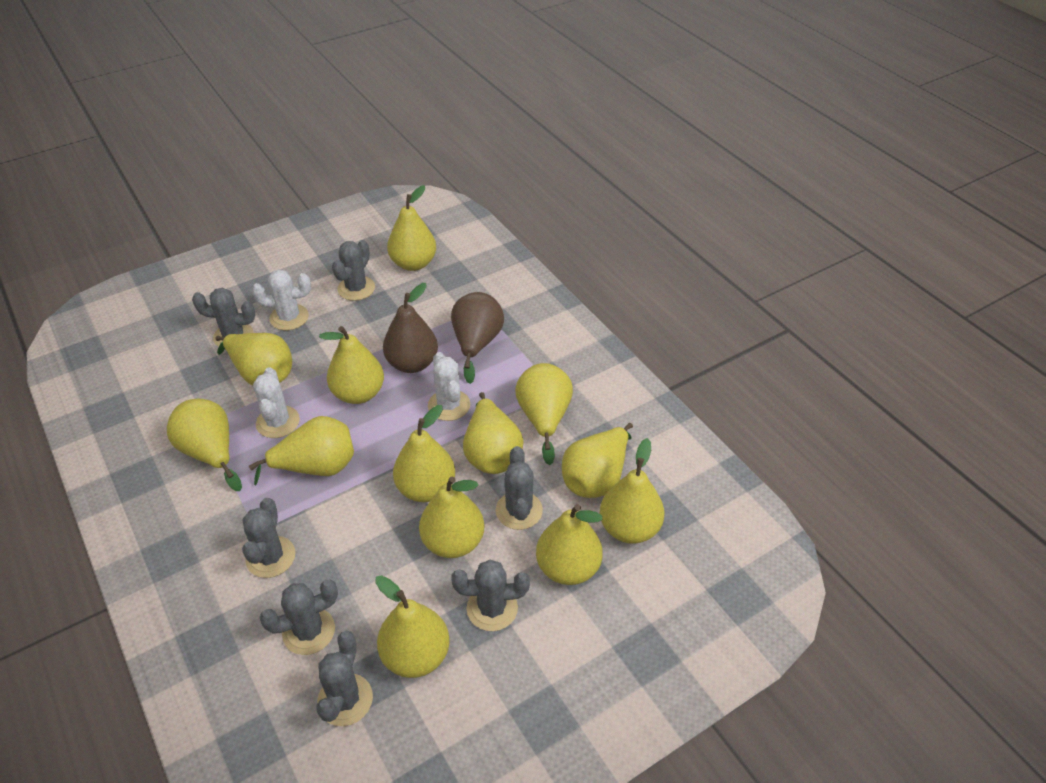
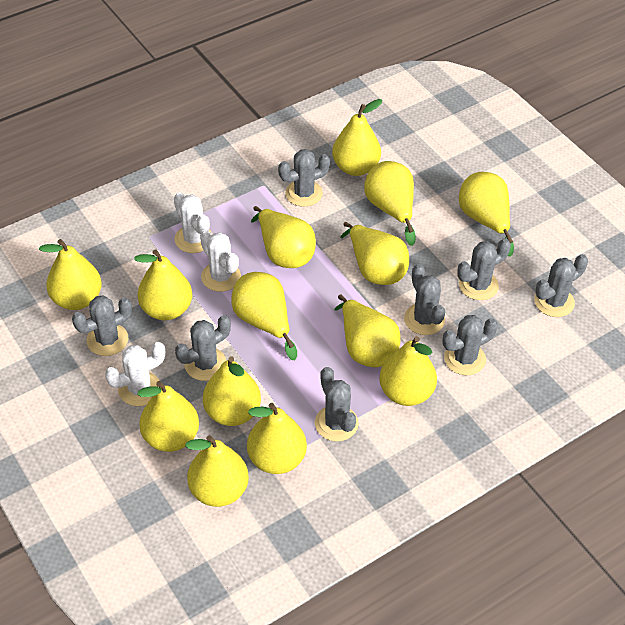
brown pear: [383,283,438,373] [451,292,504,384] = 2 -> none = 0
grey cactus: [192,288,255,347] [242,498,295,578] [259,580,338,655] [317,631,373,726] [332,240,375,301] [451,560,530,631] [496,446,543,530] = 7 -> [72,295,132,356] [175,315,231,381] [278,149,330,207] [315,367,359,441] [404,264,445,335] [442,315,498,375] [457,239,511,300] [535,254,588,317] = 8
yellow pear: [167,399,242,491] [216,333,292,386] [249,416,354,485] [319,326,384,404] [375,575,450,678] [387,185,436,271] [393,405,455,502] [419,477,484,558] [463,392,524,474] [515,363,573,465] [536,504,603,585] [562,423,633,498] [600,438,664,544] = 13 -> [39,239,102,310] [134,249,192,320] [138,381,199,452] [185,435,249,507] [203,356,261,426] [231,272,297,360] [247,403,307,474] [251,206,316,268] [332,99,382,176] [335,294,400,367] [340,222,409,285] [364,161,416,246] [379,336,437,406] [459,172,514,257] = 14

